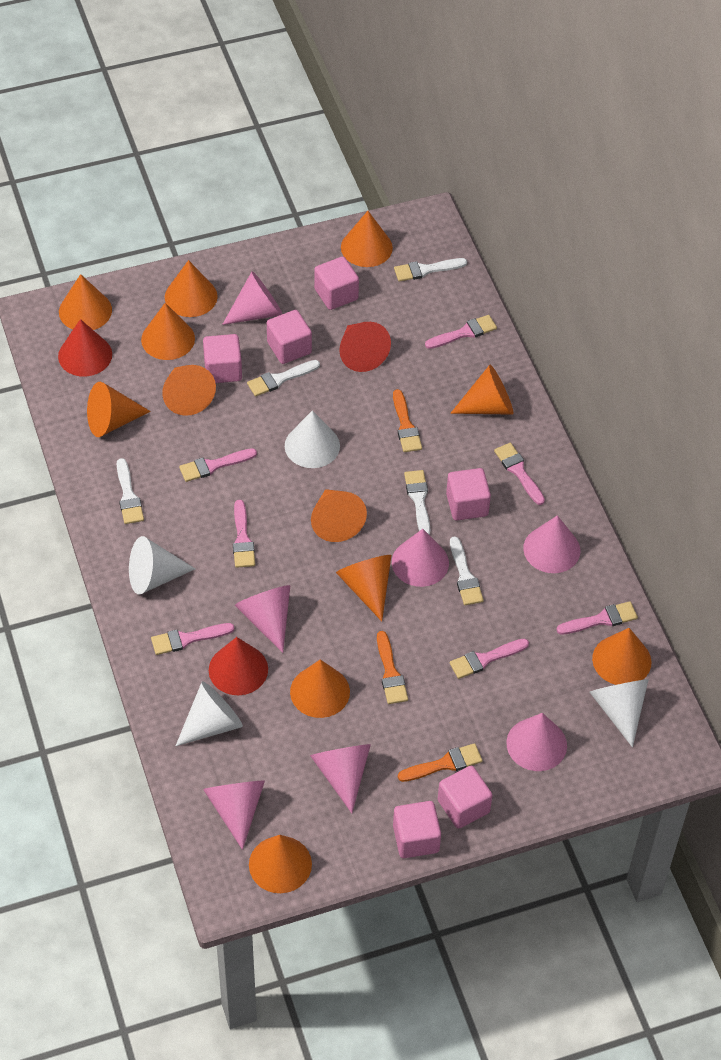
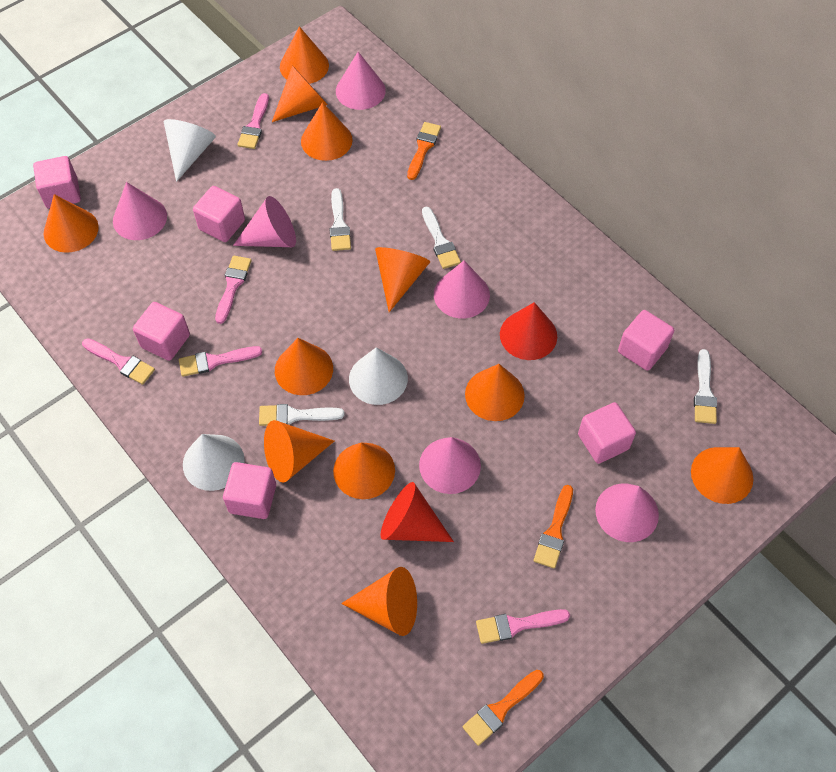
orange cone: [59,274,112,330] [87,382,151,437] [141,303,195,360] [162,365,216,416] [165,260,218,317] [249,835,312,893] [290,659,350,718] [311,489,367,542] [336,555,392,621] [341,211,393,267] [450,365,513,415] [592,628,651,685] = 12 -> [44,194,99,253] [264,420,334,483] [272,66,328,122] [275,338,333,395] [280,26,329,84] [301,102,353,161] [333,443,395,499] [341,567,417,636] [375,247,430,312] [465,364,525,421] [691,447,753,504] = 11
pink brush: [151,623,235,655] [179,448,257,482] [233,500,255,568] [425,315,497,349] [450,638,529,679] [494,443,545,505] [556,601,638,635] = 7 -> [82,338,155,385] [179,346,262,377] [215,256,252,324] [238,93,269,149] [476,609,570,644] = 5
pink cone: [203,780,265,850] [222,271,282,325] [235,585,290,653] [310,744,371,813] [392,529,449,587] [506,713,567,771] [523,515,580,573] = 7 -> [113,182,167,240] [233,196,296,247] [336,52,386,110] [419,437,481,494] [434,261,490,318] [595,484,659,542] = 6
red cone: [58,319,112,377] [209,637,268,695] [339,322,391,372] = 3 -> [380,482,454,542] [500,302,557,360] = 2
white brush: [117,458,144,524] [247,360,320,397] [394,258,467,282] [404,470,430,535] [450,536,484,605] = 5 -> [259,404,345,426] [330,188,351,251] [422,206,461,269] [694,349,717,424] = 4
white cone: [129,536,195,595] [176,681,243,746] [285,411,340,468] [590,679,649,747] = 4 -> [163,119,216,182] [183,434,245,491] [349,347,408,405] = 3

